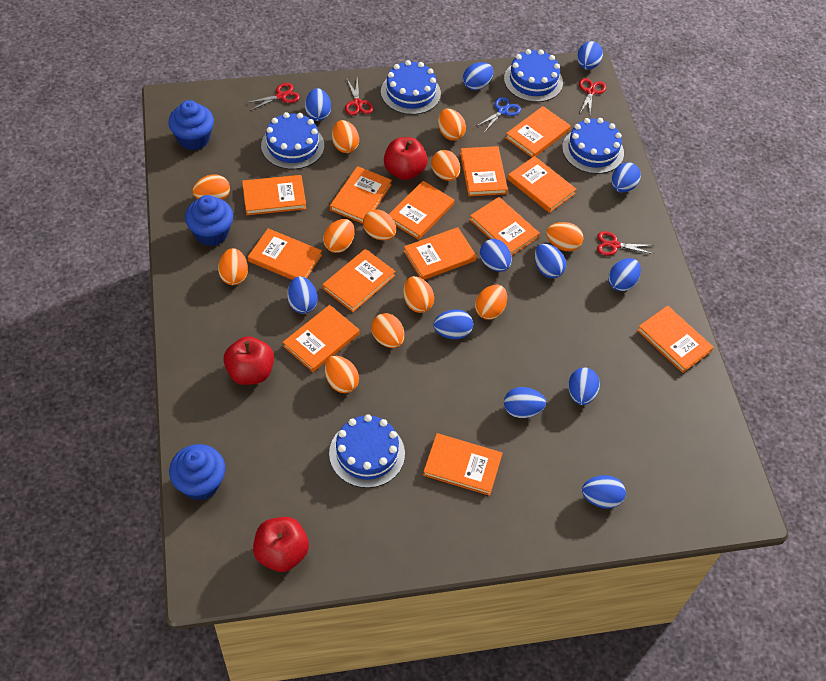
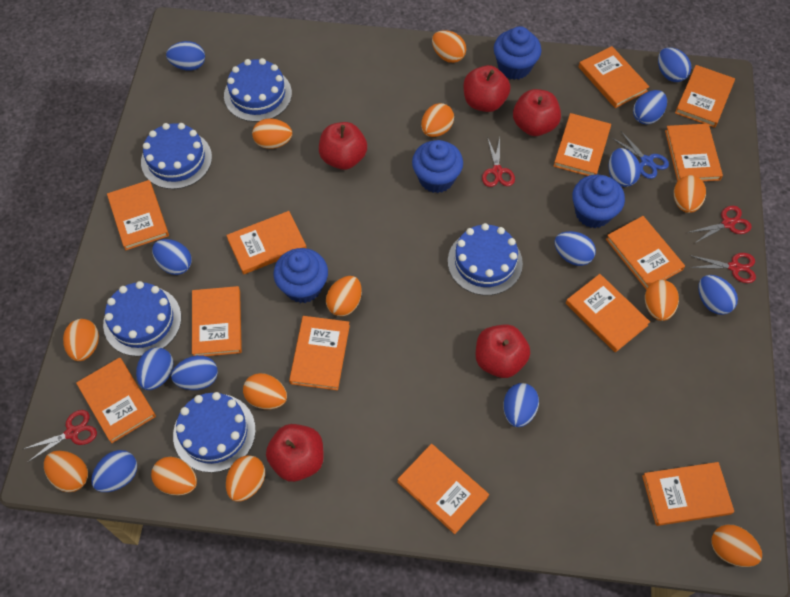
blue cupcake: [168,100,214,151] [169,444,225,501] [185,195,233,246] = 3 -> [274,248,328,303] [412,140,463,193] [494,26,541,80] [572,175,625,228] = 4
blue egg: [287,276,317,314] [305,88,331,121] [433,309,473,339] [463,62,493,90] [480,239,512,272] [504,387,546,418] [534,244,566,278] [568,367,600,405] [577,41,603,70] [582,475,626,509] [608,258,641,291] [611,162,641,193] = 12 -> [91,450,137,492] [136,347,174,390] [152,239,192,275] [166,41,205,71] [171,355,218,390] [503,383,539,427] [555,231,596,266] [608,148,641,187] [633,90,667,124] [658,47,692,82] [698,275,738,315] = 11
red apple: [223,336,274,385] [253,517,309,572] [384,137,428,180] = 3 -> [266,424,324,482] [319,122,367,170] [464,65,510,112] [476,324,530,378] [513,89,561,136] = 5

